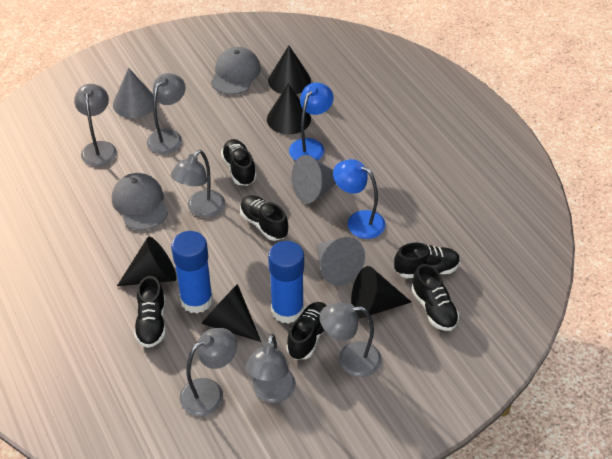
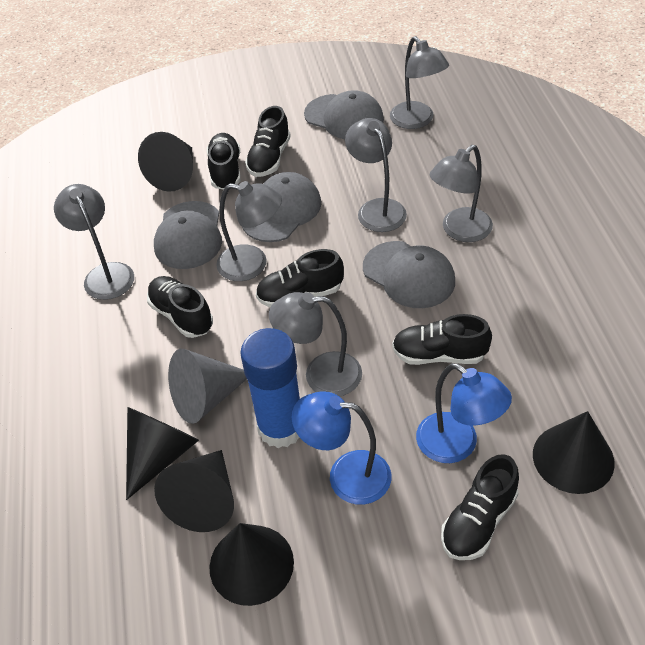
blue glue stick: [171,231,213,313] [268,241,304,324] = 2 -> [240,328,300,448] = 1
grey cap: [112,173,168,230] [211,47,261,95] = 2 -> [154,201,222,269] [242,172,321,242] [304,90,384,139] [363,241,455,308] = 4
grey cone: [113,68,154,118] [291,155,336,203] [316,237,365,286] = 3 -> [168,348,247,424] = 1

